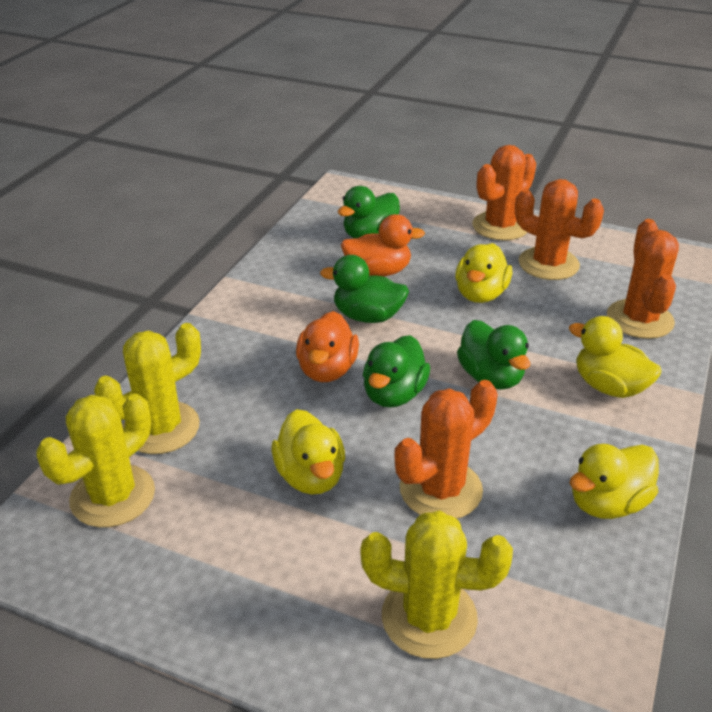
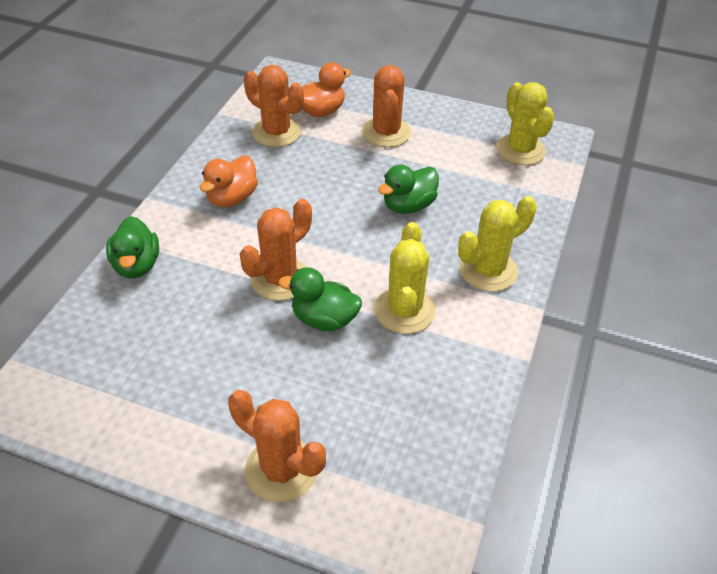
green duck: [320,255,409,323] [338,186,400,238] [363,335,430,408] [457,320,530,390] = 4 -> [106,216,159,278] [278,267,362,331] [378,164,439,214] = 3
yellow duck: [271,409,345,495] [455,243,512,303] [569,316,662,398] [570,444,659,519] = 4 -> none = 0

